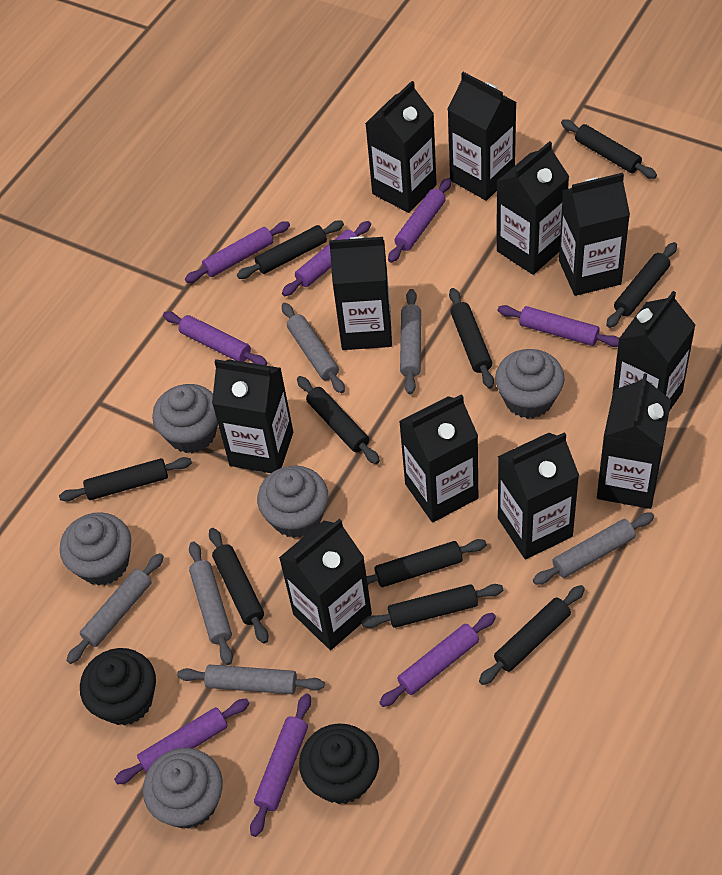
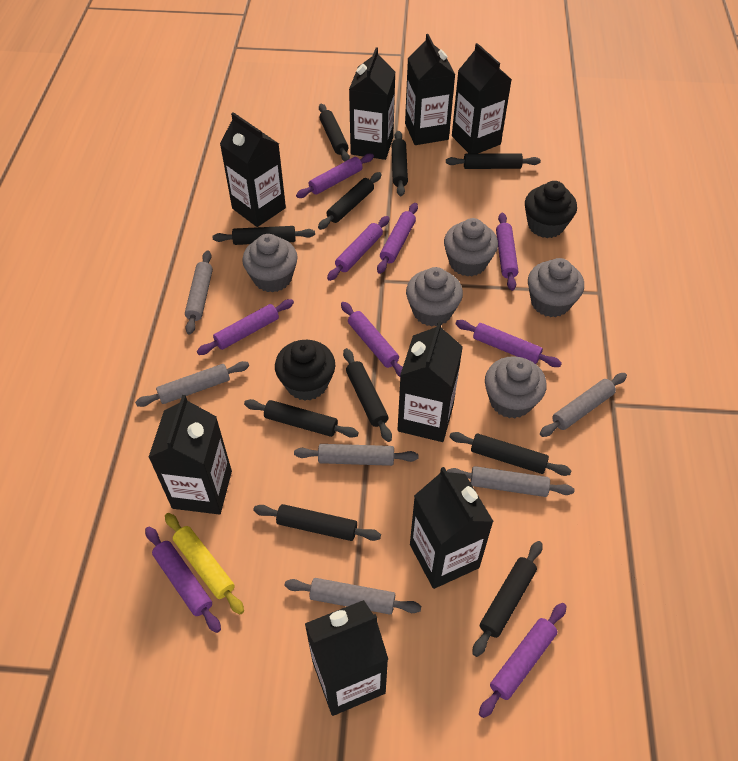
black carton: [212,359,293,473] [279,519,372,650] [329,237,392,350] [365,81,437,213] [399,394,478,523] [447,72,517,201] [497,141,569,275] [498,432,579,559] [559,173,630,296] [597,374,671,509] [612,291,696,411] = 11 -> [148,395,232,515] [220,112,286,227] [305,600,388,716] [349,48,395,160] [398,321,463,442] [405,34,455,145] [410,467,494,589] [452,43,512,153] = 8
purple rolling pin: [114,699,250,784] [163,311,267,366] [185,221,290,283] [250,693,311,837] [282,221,371,296] [379,613,496,707] [388,178,451,263] [498,305,619,347] = 8 -> [145,527,221,633] [197,299,294,355] [296,154,374,198] [327,216,390,281] [341,302,403,377] [377,203,418,274] [456,320,562,367] [479,603,567,718] [496,213,518,291] = 9
yellow rolling pin: none = 0 -> [165,513,244,615] = 1

